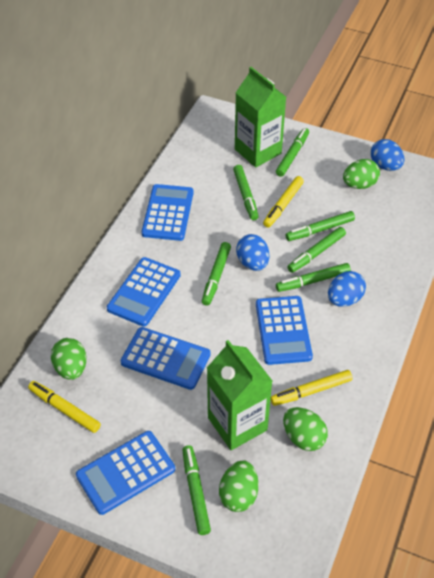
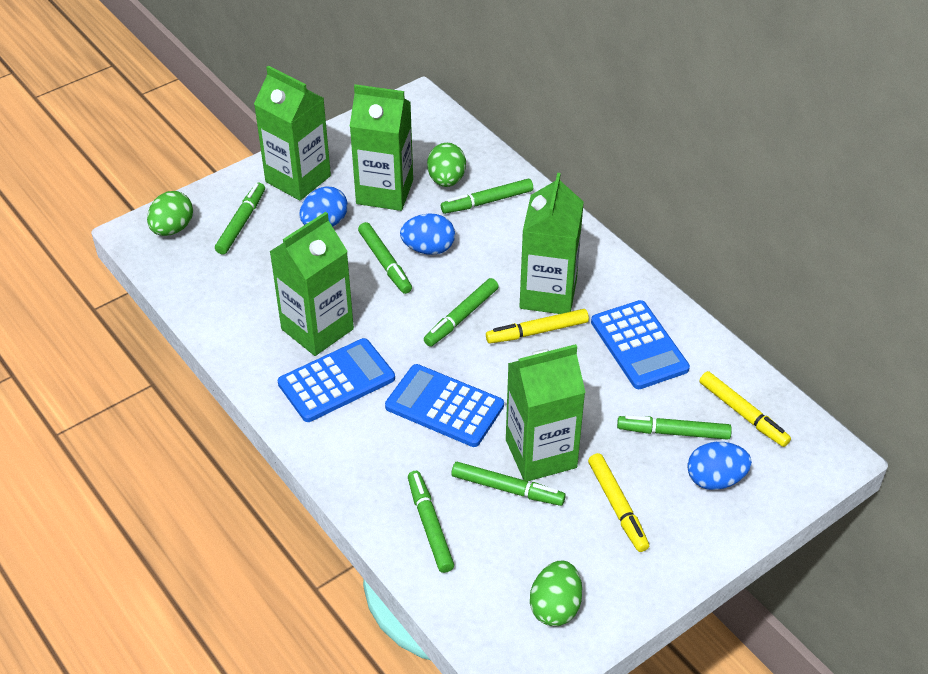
blue calculator: [76,431,175,515] [107,257,181,327] [120,327,211,390] [141,184,194,241] [256,296,313,365] = 5 -> [278,338,395,422] [385,364,504,447] [591,300,690,389] = 3
green carton: [207,340,272,450] [235,67,286,167] = 2 -> [254,66,331,201] [270,212,354,356] [350,84,413,211] [506,344,586,481] [519,173,584,314] = 5
green egg: [51,338,87,380] [219,460,259,512] [283,407,328,451] [343,159,380,189] = 4 -> [147,191,193,236] [427,143,466,187] [530,561,582,626] = 3

